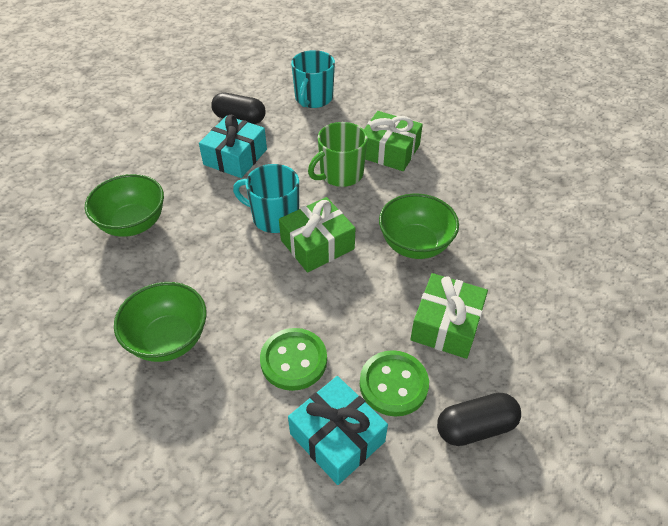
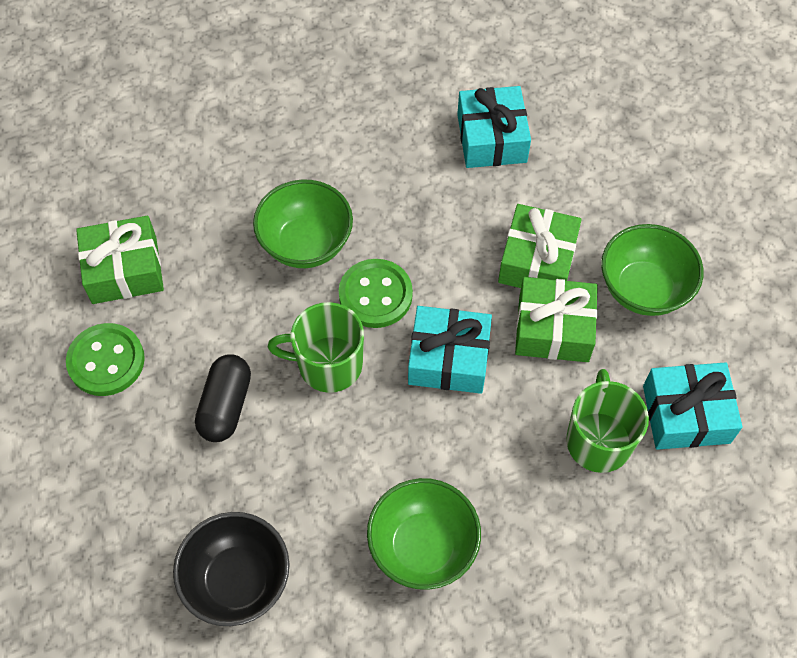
black bowl: none = 0 -> [173,512,290,626] = 1
black capsule: [211,93,266,124] [437,393,521,446] = 2 -> [195,354,251,442] = 1
green mug: [308,122,368,187] = 1 -> [268,302,364,393] [566,369,649,473] = 2
turquoise gift: [199,115,267,178] [288,376,388,485] = 2 -> [408,306,492,394] [457,86,531,168] [643,362,742,450] = 3
turquoise mug: [233,164,299,233] [291,50,335,108] = 2 -> none = 0

